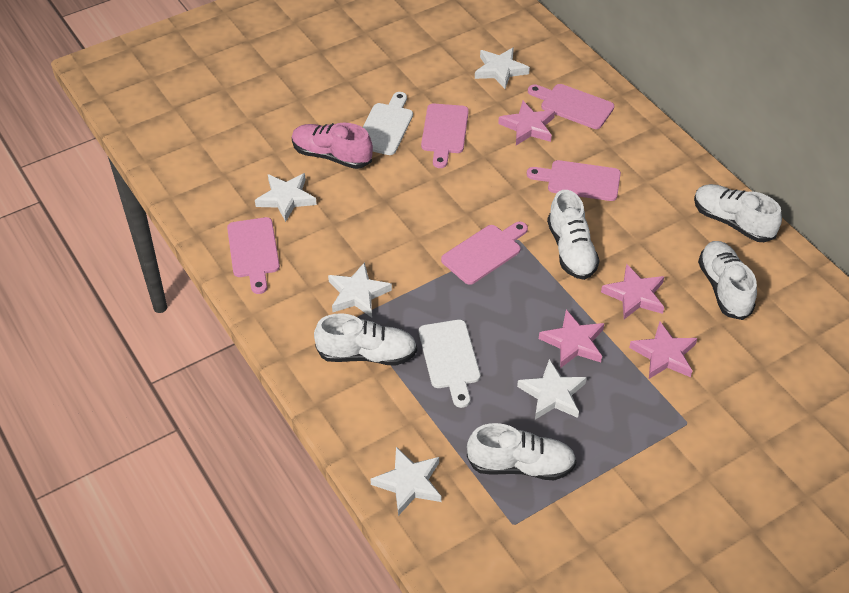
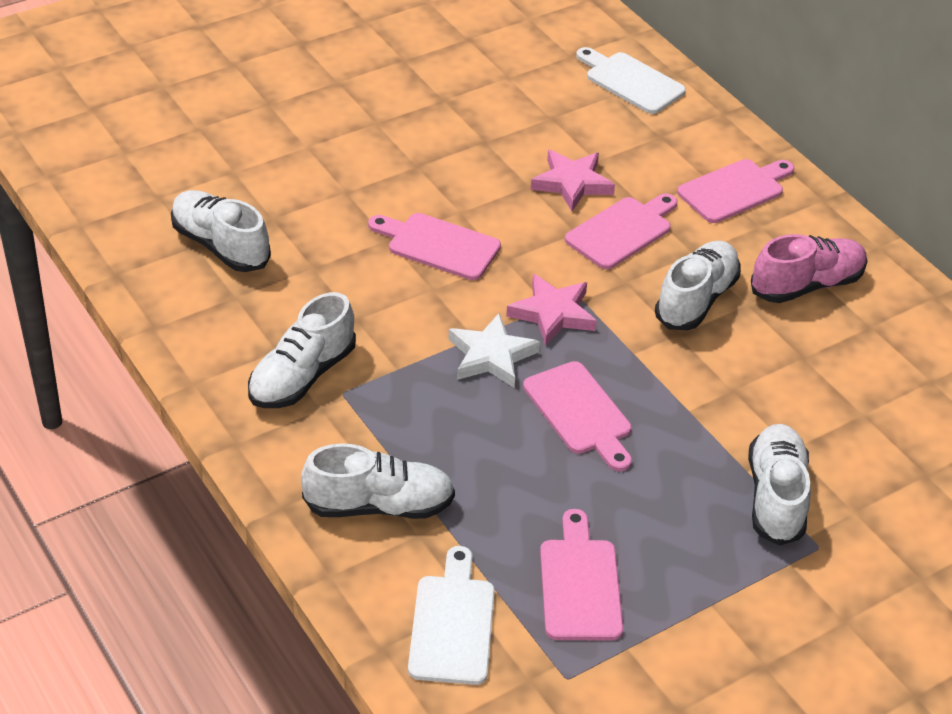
pink star: [498,101,555,145] [539,310,604,368] [601,264,664,319] [629,321,697,379] = 4 -> [506,274,597,346] [530,150,615,211] = 2
white star: [255,173,317,222] [328,262,392,318] [370,447,441,516] [475,47,530,89] [517,359,587,419] = 5 -> [448,313,540,387] = 1

